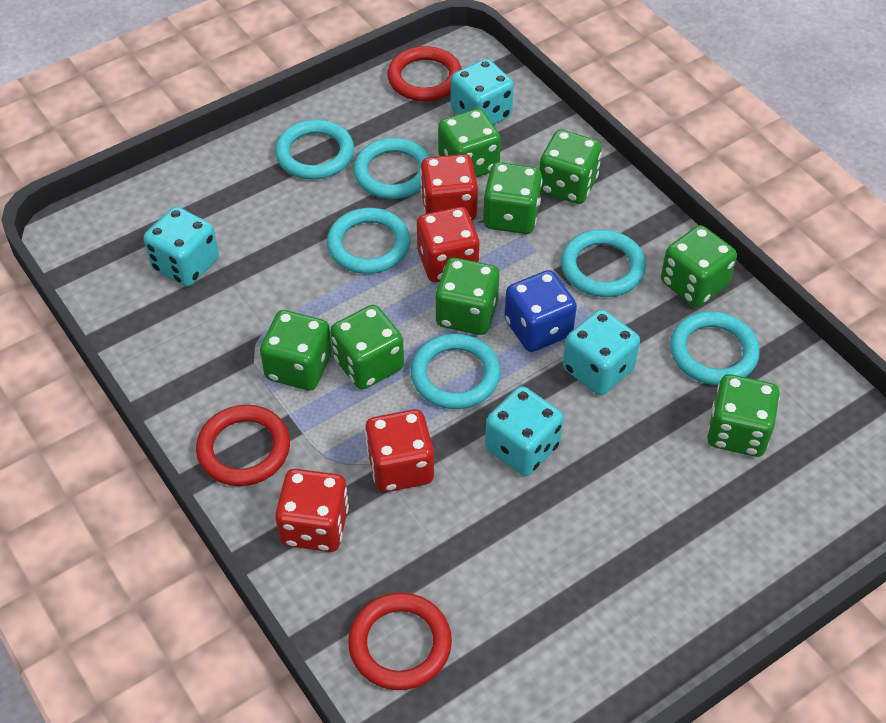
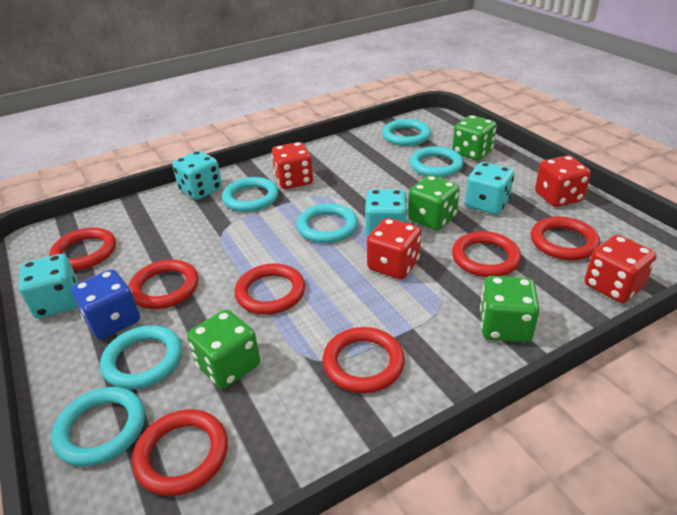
green dice: [260,310,332,390] [330,305,404,390] [435,258,499,335] [438,108,501,177] [483,162,543,234] [540,129,602,204] [661,225,737,307] [707,374,780,457] = 8 -> [187,310,260,389] [408,175,460,230] [452,115,497,160] [480,276,540,343] = 4
red ring: [196,405,290,486] [348,592,452,690] [387,46,462,101] = 3 -> [50,227,116,270] [128,260,199,309] [132,409,228,496] [234,263,305,315] [322,327,405,393] [452,231,521,277] [531,217,600,260] = 7

